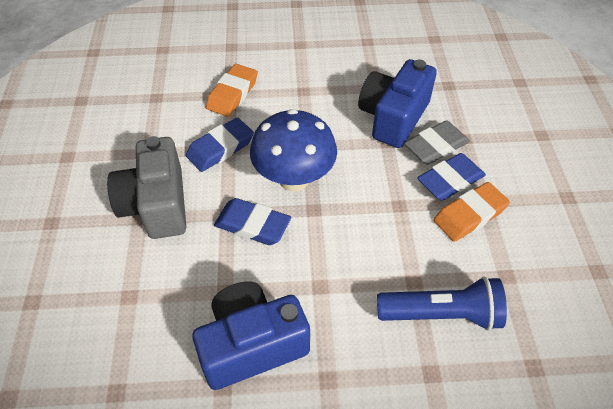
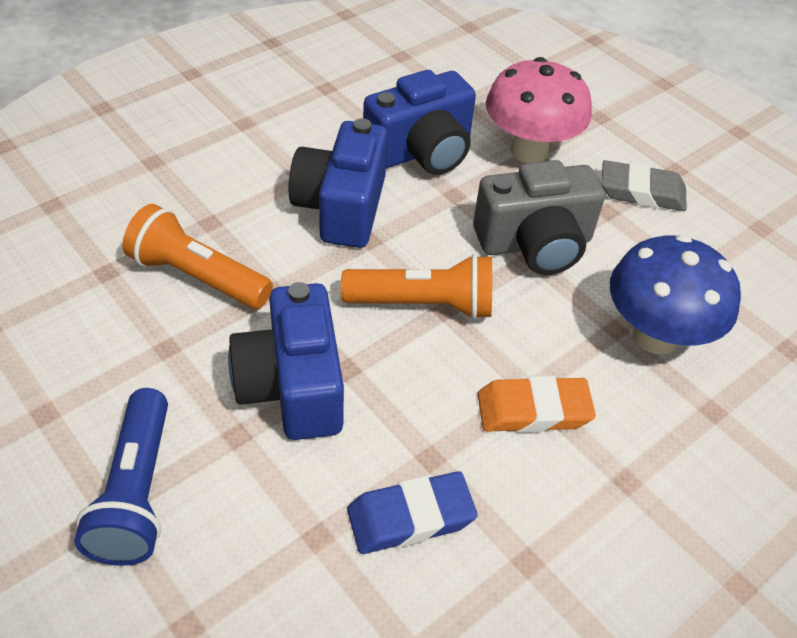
blue camera: [192,281,310,390] [358,59,437,148] = 2 -> [228,282,344,440] [289,118,388,248] [363,70,476,175] = 3
blue eraser: [186,117,254,172] [214,198,291,245] [417,153,486,201] = 3 -> [347,471,478,554] = 1
orange eraser: [206,64,258,117] [433,182,510,242] = 2 -> [478,376,596,433] = 1
orange flashlight: none = 0 -> [123,204,273,309] [341,254,492,320] = 2
pink mushroom: none = 0 -> [486,57,592,163] = 1

